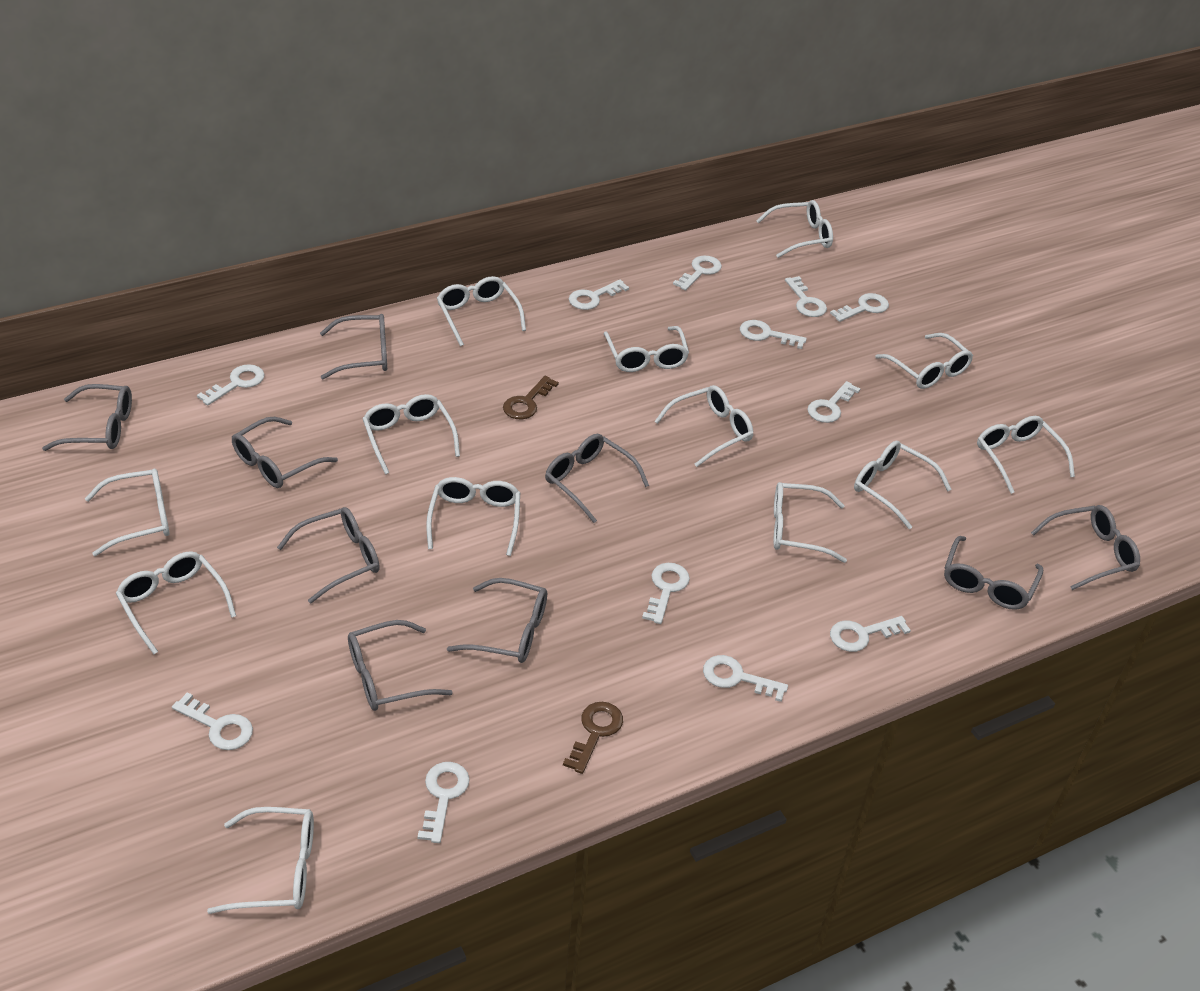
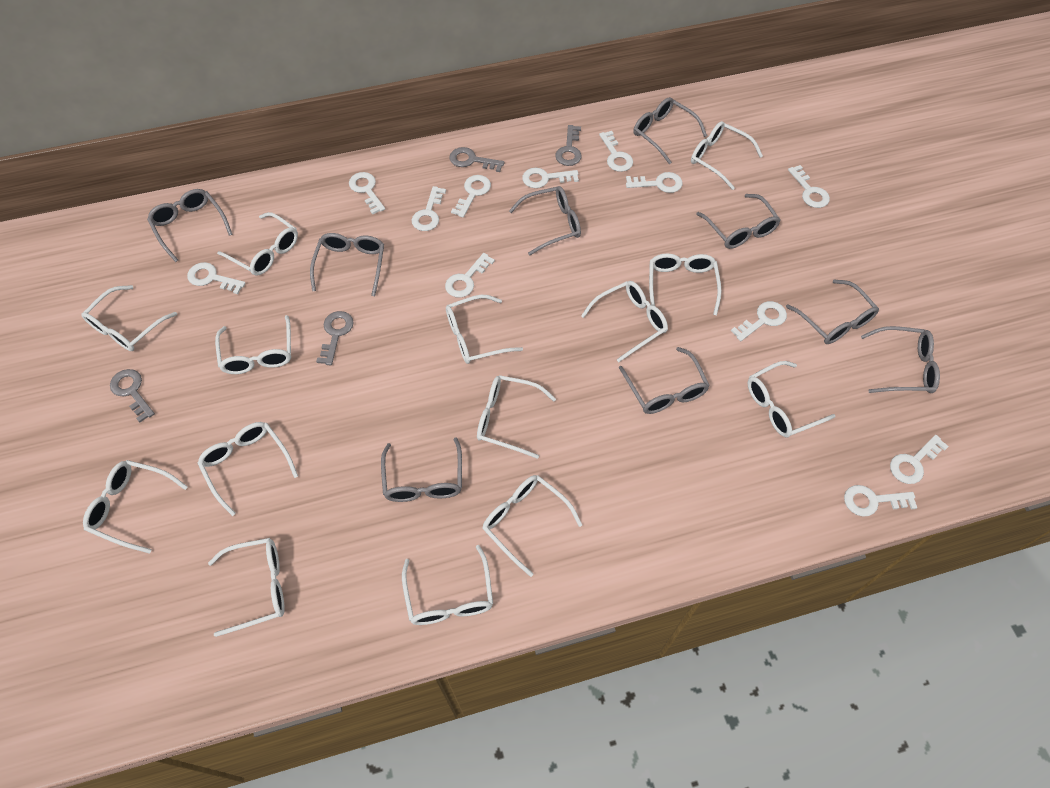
brown key: [503,376,559,419] [563,702,623,774] = 2 -> none = 0
grey key: none = 0 -> [110,369,155,423] [316,311,354,365] [449,147,504,172] [555,125,582,166] = 4
white glasses: [85,469,170,556] [116,551,236,654] [207,807,314,914] [363,394,460,474] [426,477,520,556] [437,276,526,346] [604,326,689,372] [654,385,753,467] [756,200,833,258] [773,482,847,563] [854,441,952,529] [875,333,973,389] [977,416,1075,494] = 13 -> [81,285,177,351] [83,460,188,554] [197,422,298,516] [208,538,285,637] [215,315,291,374] [217,212,298,276] [402,545,493,625] [446,295,523,364] [477,375,556,459] [482,475,582,577] [581,281,668,362] [649,253,721,315] [691,121,763,190] [748,361,836,437] = 14

